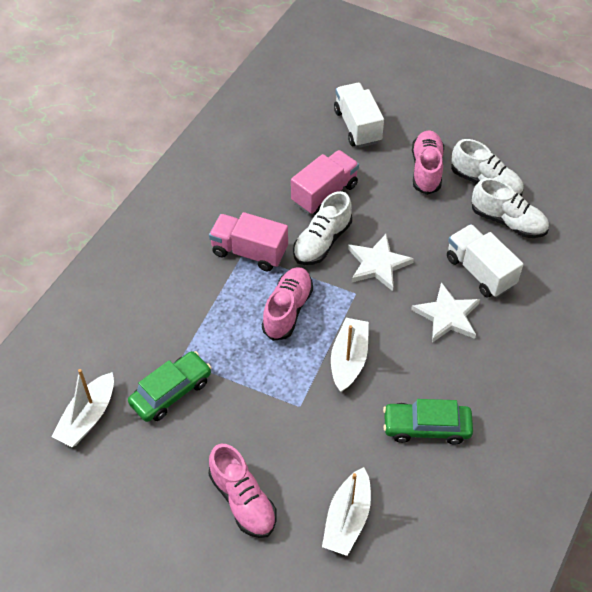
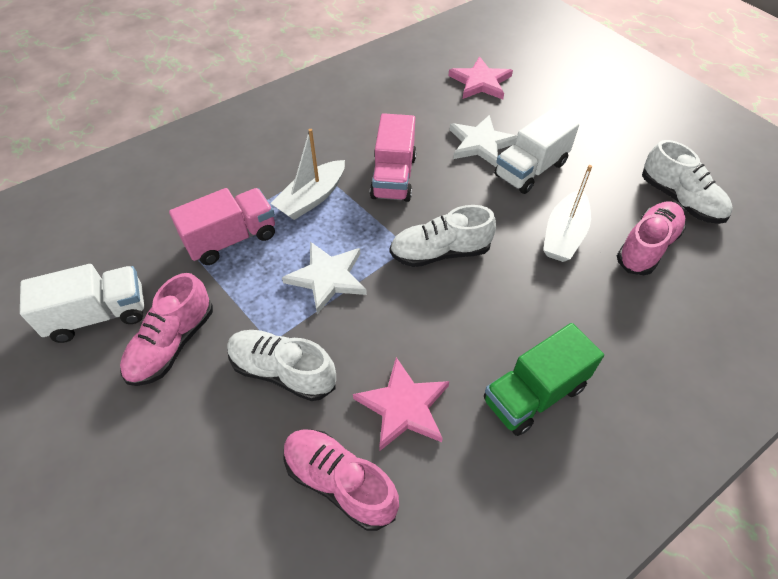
green car: [128,351,211,422] [383,399,473,444] = 2 -> none = 0
green truck: none = 0 -> [484,323,604,436] = 1
pink star: none = 0 -> [353,357,449,451] [448,57,513,99] = 2
white boat: [51,369,114,447] [322,467,371,556] [331,318,369,392] = 3 -> [271,129,345,220] [543,165,592,262] = 2

